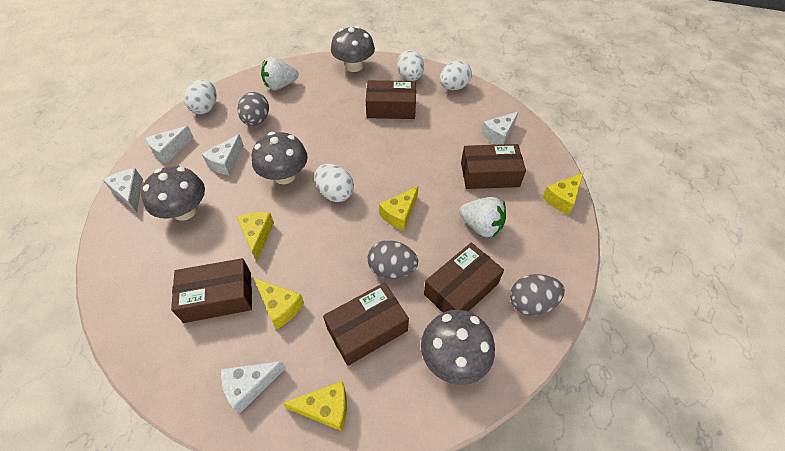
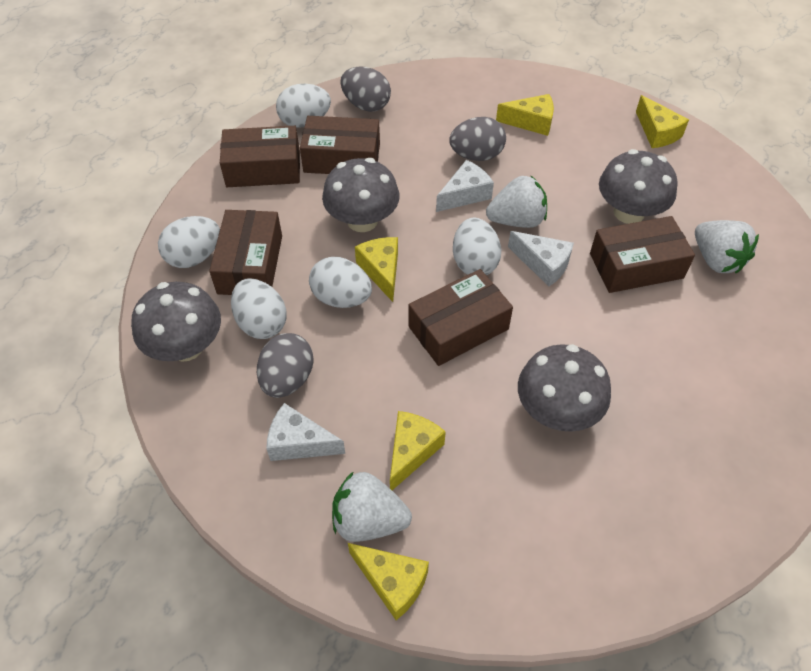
white cheese: [103,168,143,212] [146,126,194,164] [202,134,244,175] [221,361,286,413] [481,112,518,145] = 5 -> [266,403,345,461] [436,160,494,212] [508,231,574,287] = 3
white egg: [184,79,216,114] [315,164,354,202] [397,50,424,81] [440,61,472,90] = 4 -> [158,216,220,268] [231,278,286,339] [276,84,331,128] [309,257,372,308] [453,218,501,275] = 5
white strawberry: [261,57,299,90] [459,197,506,238] = 2 -> [332,471,412,542] [486,175,547,228] [695,220,759,273] = 3

